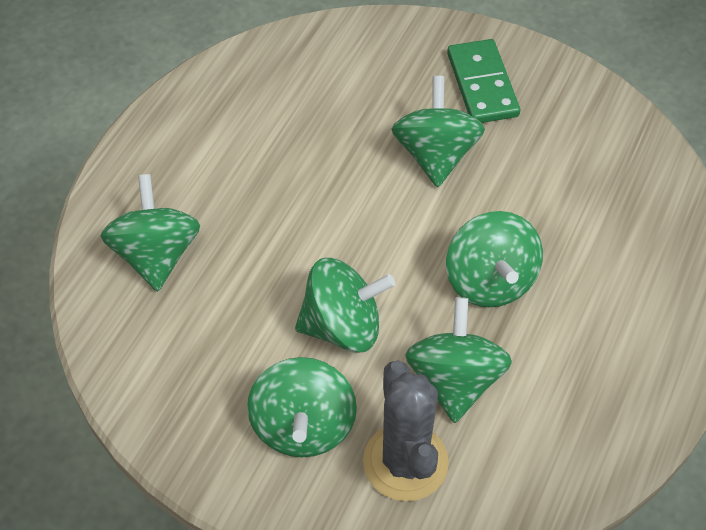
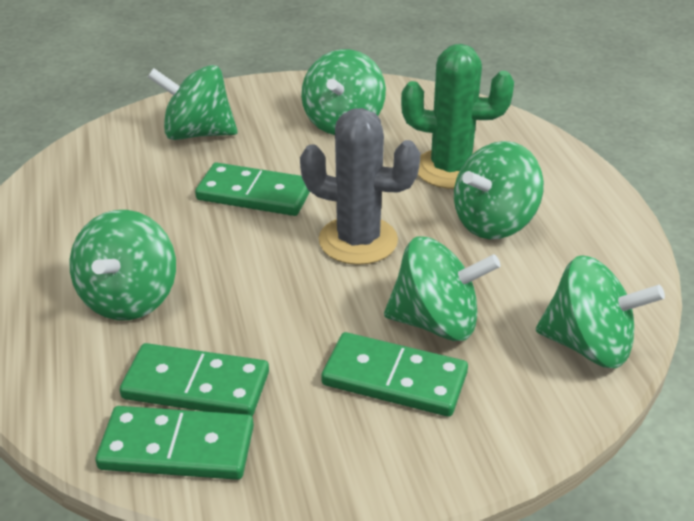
green cactus: none = 0 -> [401,44,514,189] = 1
green domino: [447,39,520,123] = 1 -> [96,406,254,480] [120,343,269,416] [195,162,310,216] [321,332,468,417] = 4

